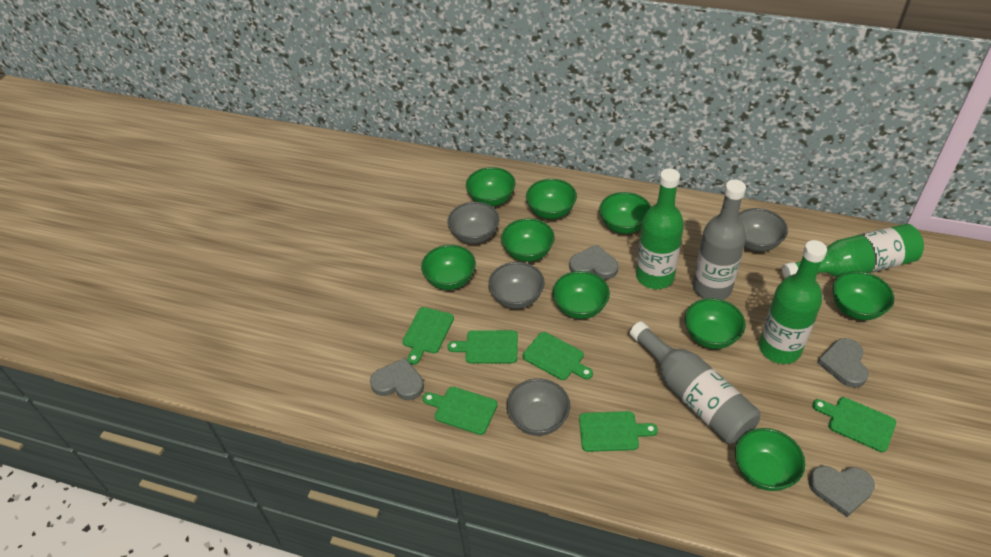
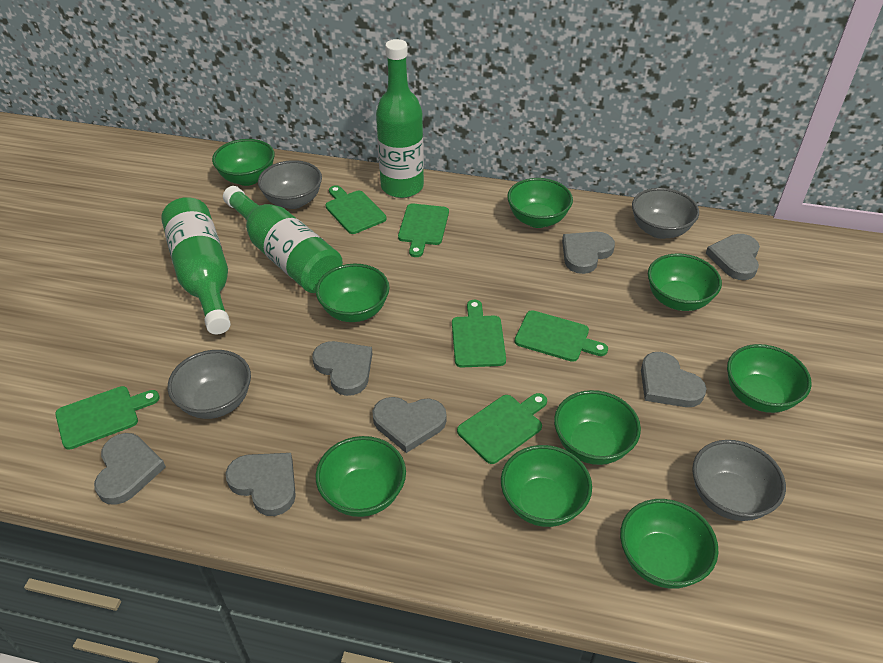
grey bottle: [630,321,760,444] [693,180,746,300] = 2 -> none = 0
grey heart: [370,358,424,400] [569,245,618,279] [808,466,875,517] [817,338,869,388] = 4 -> [94,433,166,505] [225,453,296,516] [312,341,372,396] [372,397,446,453] [562,232,615,274] [641,352,707,407] [706,234,760,280] = 7

